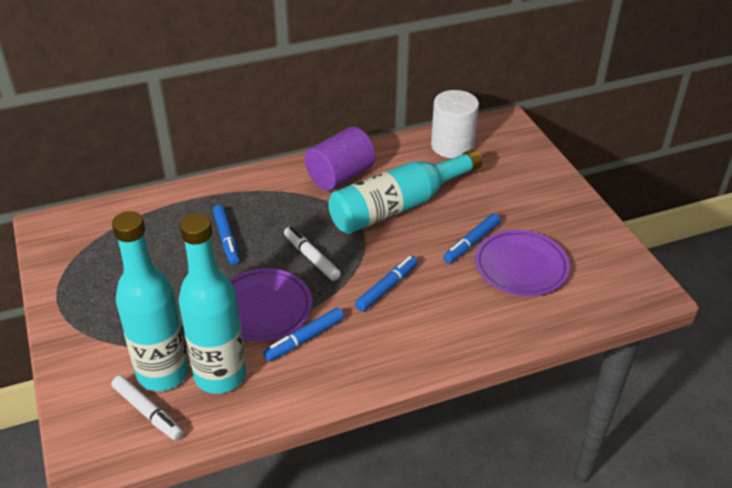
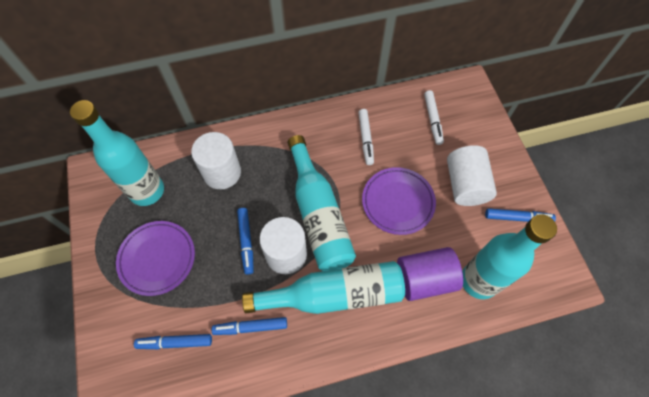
turquoise bottle: [112,211,189,391] [179,213,246,394] [328,149,482,234] = 3 -> [70,100,164,206] [242,261,405,314] [288,135,356,271] [462,214,557,299] = 4
white cylinder: [431,90,479,158] = 1 -> [191,132,241,189] [259,217,307,274] [447,145,497,206] = 3

